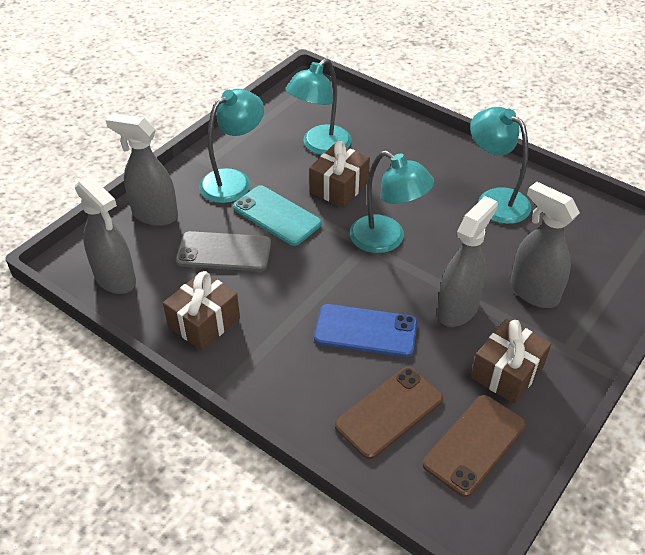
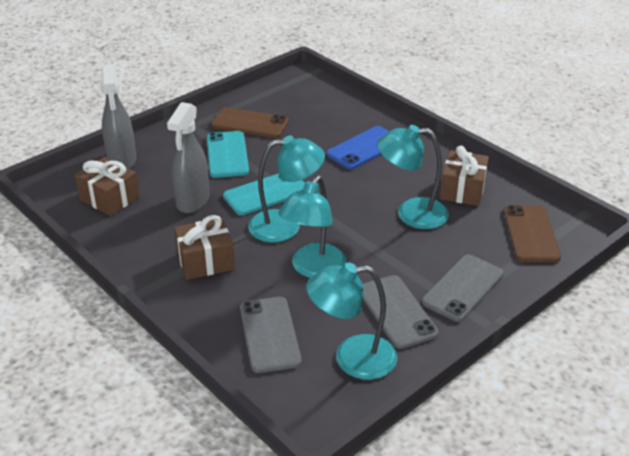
grey phone: [176,231,271,271] = 1 -> [240,297,302,373] [362,275,439,349] [422,254,504,322] = 3
grey spray bottle: [75,176,136,294] [106,113,178,226] [437,196,498,327] [510,182,580,308] = 4 -> [100,65,136,169] [167,102,210,213] = 2
turquoise phone: [233,185,322,246] = 1 -> [207,131,249,178] [223,173,305,215] = 2

